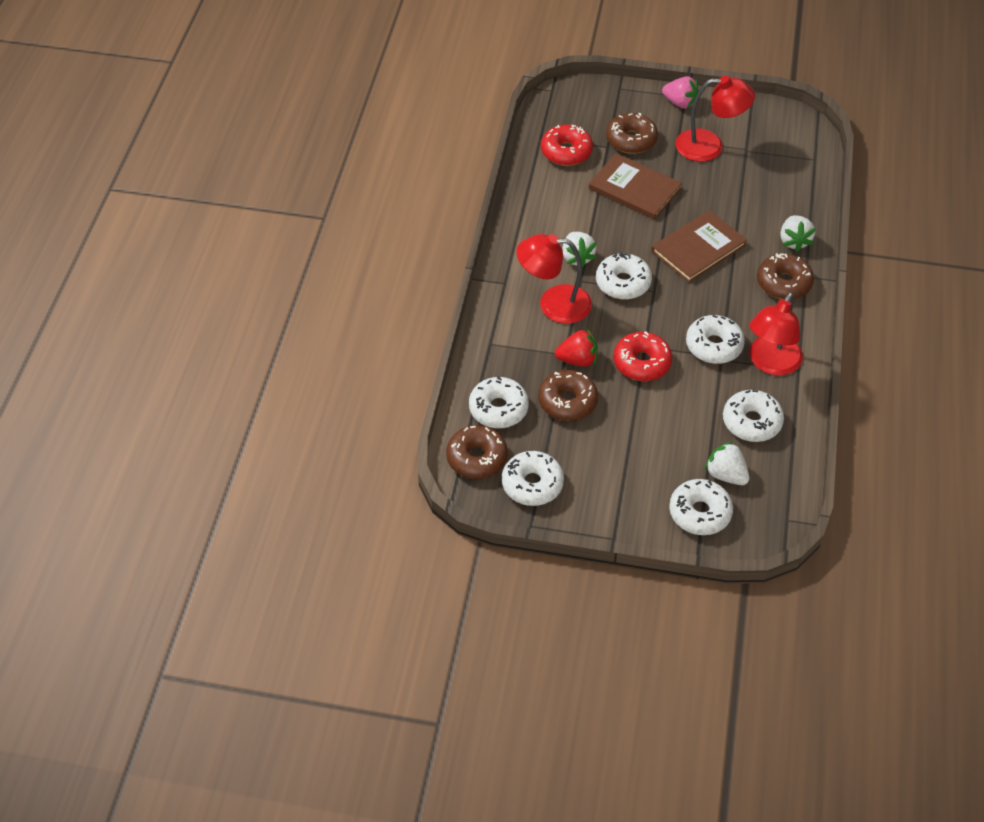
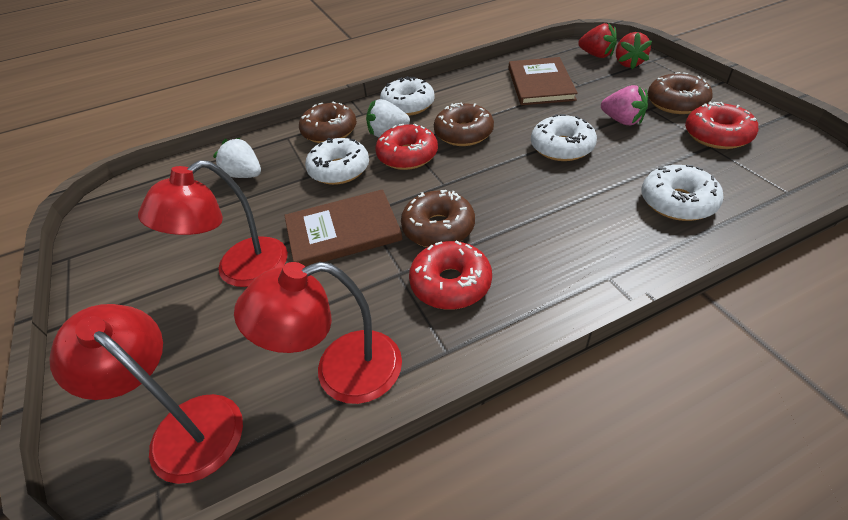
red donut: [541,125,593,166] [613,331,672,381] = 2 -> [376,124,438,170] [409,241,492,310] [685,102,759,149] = 3
red strawberry: [555,329,598,367] = 1 -> [578,23,617,58] [616,32,652,69] = 2
white donut: [469,376,529,428] [502,451,564,506] [596,252,652,300] [669,479,733,535] [686,315,745,364] [723,390,784,442] = 6 -> [305,138,369,185] [380,76,435,116] [531,114,597,161] [642,165,724,221] = 4
white strawberry: [562,232,597,268] [705,441,749,485] [780,215,816,252] = 3 -> [213,138,261,178] [366,99,410,137] = 2

